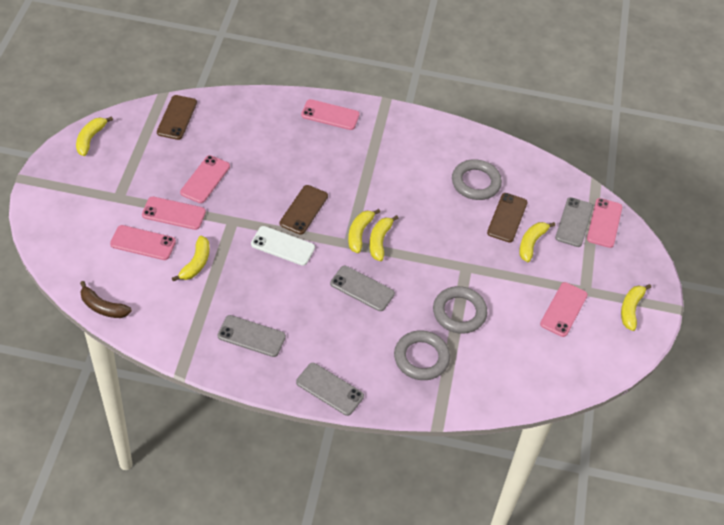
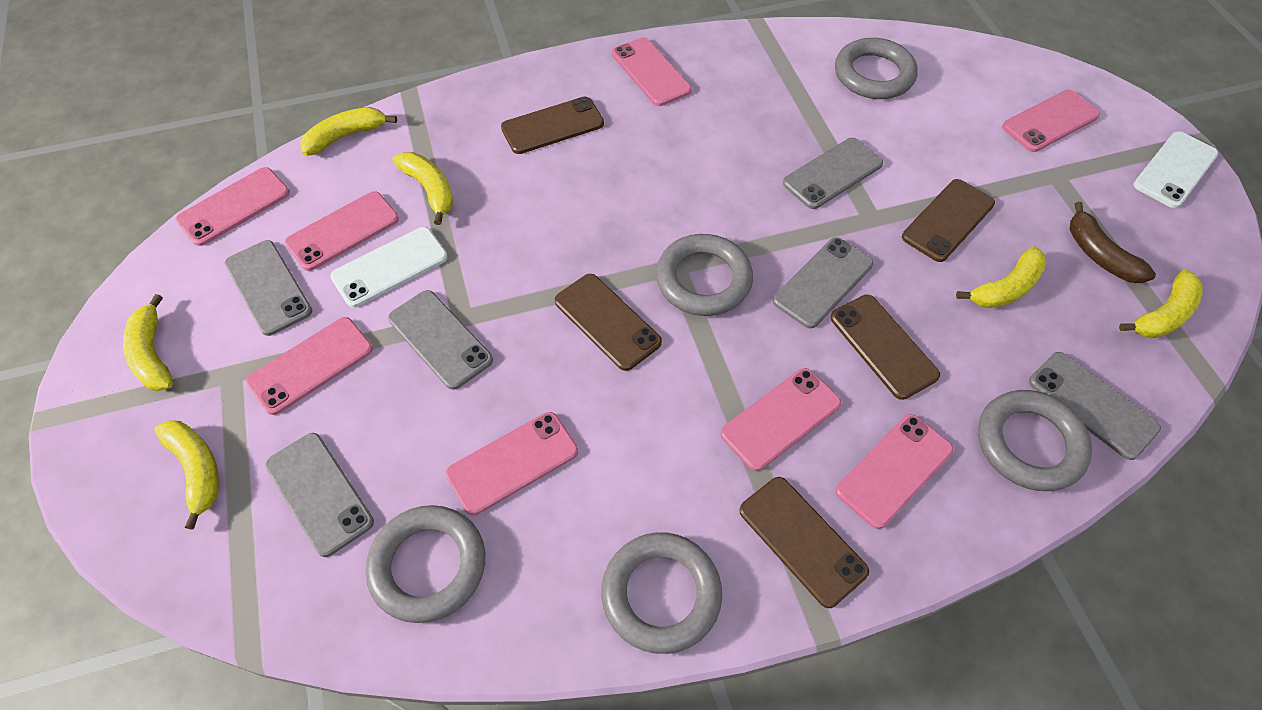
brown phone: [157,95,197,140] [280,185,328,235] [487,193,527,243] = 3 -> [501,97,604,154] [555,274,662,371] [739,477,869,608] [830,295,940,400] [902,179,995,262] = 5
grey phone: [218,315,286,357] [296,363,364,416] [330,266,395,311] [555,197,593,247] = 4 -> [225,240,312,336] [265,433,374,557] [388,290,493,390] [773,237,873,328] [783,138,883,209] [1029,352,1161,460] = 6
grey ring: [394,330,450,380] [433,286,487,334] [452,159,502,200] = 3 -> [366,505,485,623] [601,532,722,654] [656,234,753,316] [835,38,918,99] [978,390,1092,491] = 5
pink phone: [110,225,176,260] [142,196,206,230] [180,155,230,203] [301,99,360,130] [540,282,588,337] [587,198,622,248] = 6 -> [176,167,290,246] [246,317,373,415] [285,191,399,271] [446,412,578,515] [612,37,692,106] [721,368,841,471] [835,414,953,529] [1002,90,1100,152] = 8
white phone: [251,226,315,266] = 1 -> [330,227,448,308] [1133,131,1218,208] = 2

